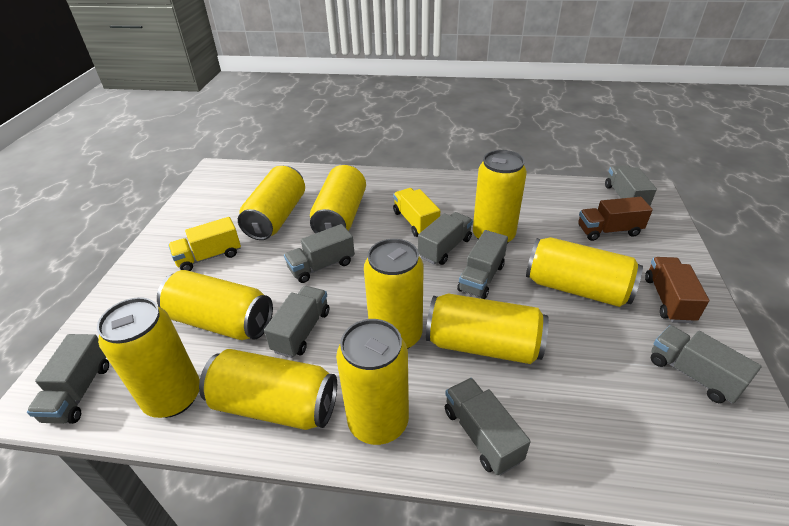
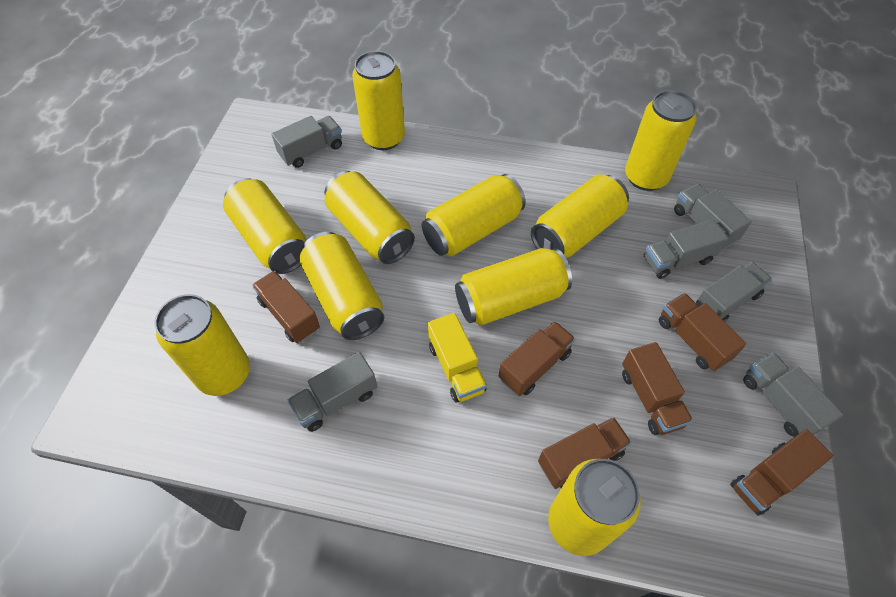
brown truck: [578,197,653,241] [645,257,709,323] = 2 -> [252,271,320,343] [499,321,575,396] [538,417,632,489] [622,342,693,435] [659,293,746,371] [730,429,833,516] = 6
grey truck: [27,334,109,424] [264,286,330,358] [284,224,355,283] [418,212,473,265] [445,378,531,475] [457,230,508,299] [605,165,657,206] [651,325,762,403] = 8 -> [272,116,342,168] [288,352,377,432] [644,219,728,279] [674,183,752,249] [696,262,772,322] [743,352,843,437] = 6
yellow truck: [168,217,241,271] [393,188,440,237] = 2 -> [428,313,487,403] = 1

